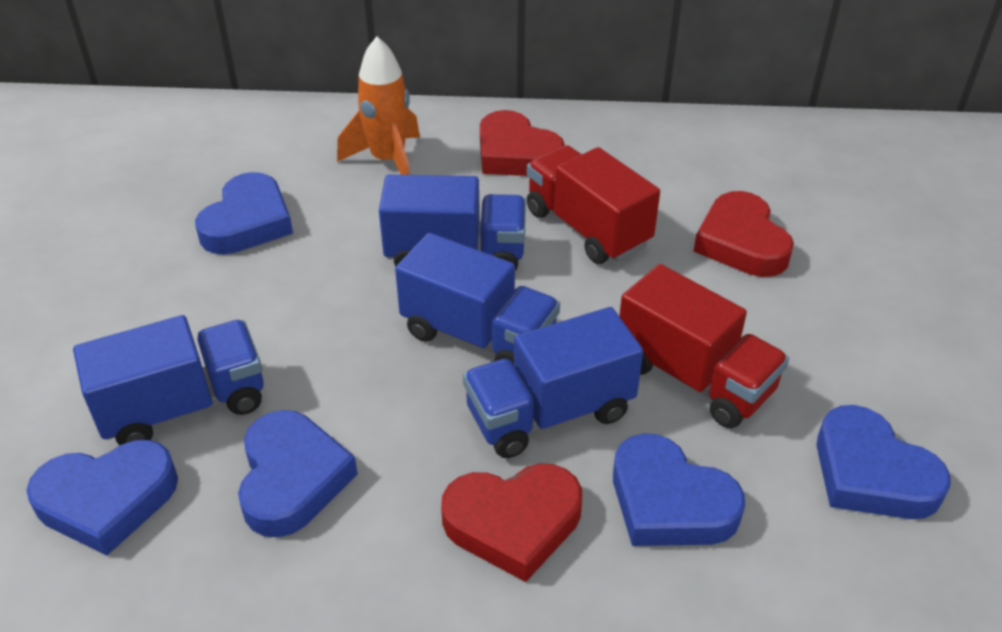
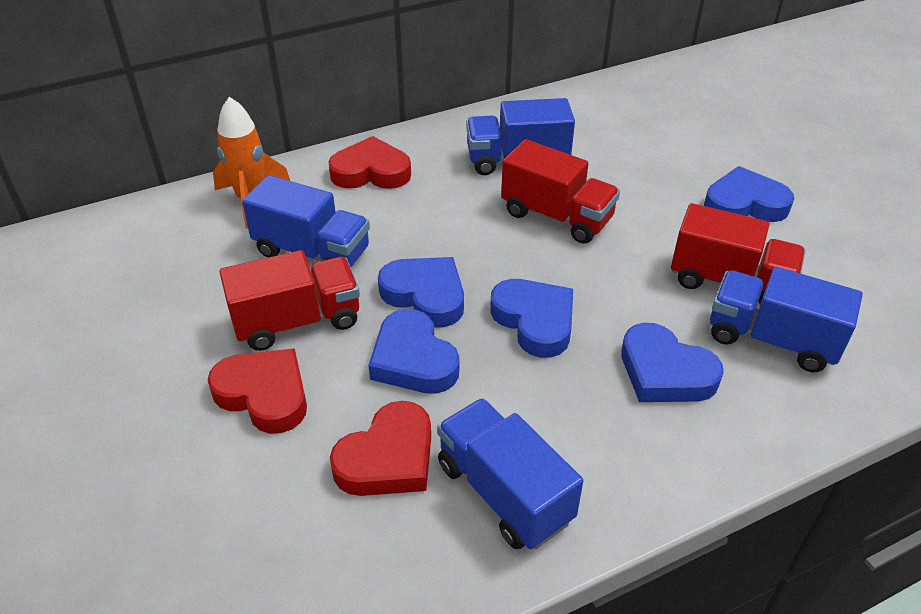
red truck: [527,145,660,264] [619,264,789,428] = 2 -> [220,250,360,351] [501,139,620,244] [671,203,806,304] = 3

